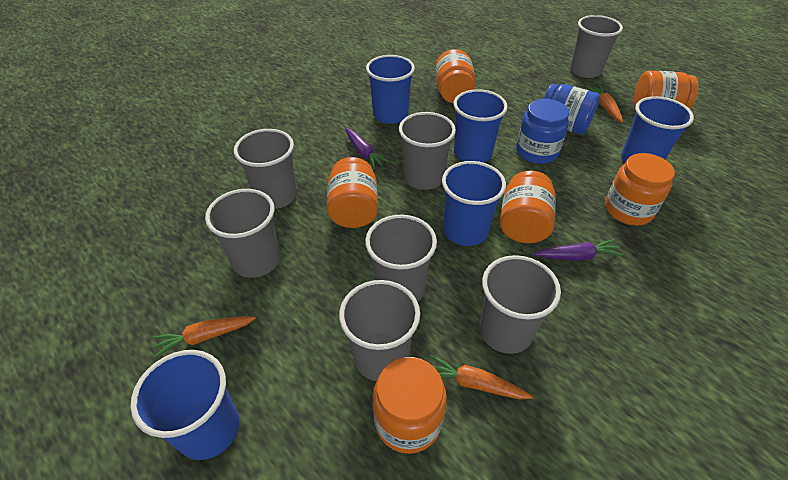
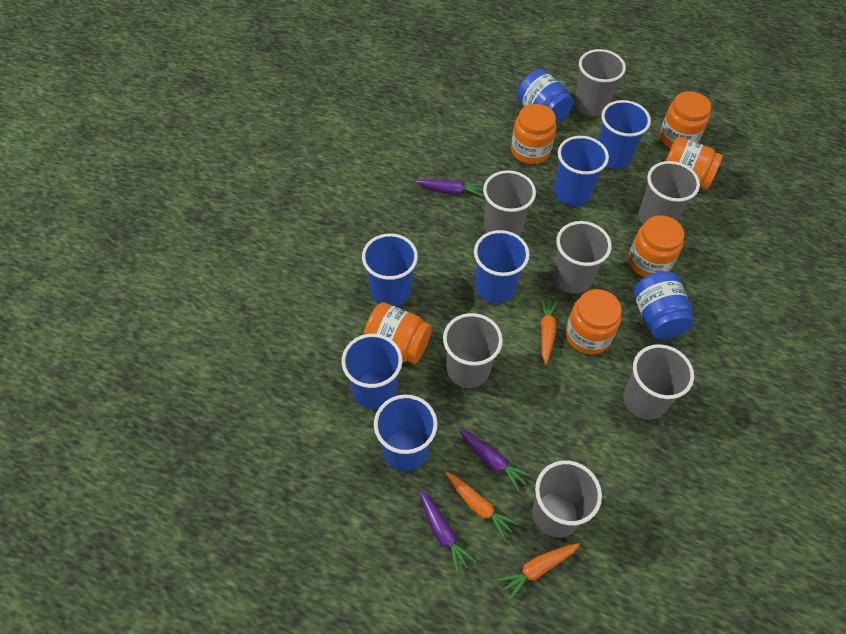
blue cup: [130,350,240,460] [366,55,415,124] [442,161,506,246] [454,89,508,163] [621,96,694,163] = 5 -> [342,334,402,409] [362,234,418,306] [374,395,438,471] [474,230,530,303] [554,136,609,206] [598,100,651,169] = 6
purple carrot: [345,128,389,169] [534,239,623,261] = 2 -> [415,179,485,197] [419,490,477,574] [459,429,532,491] = 3

